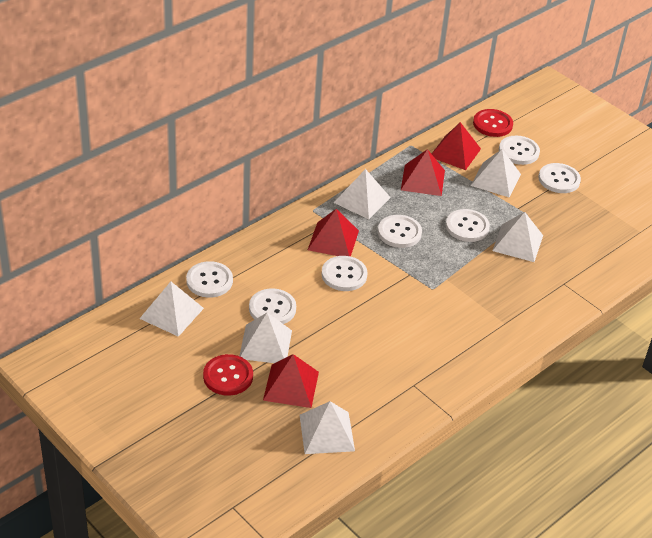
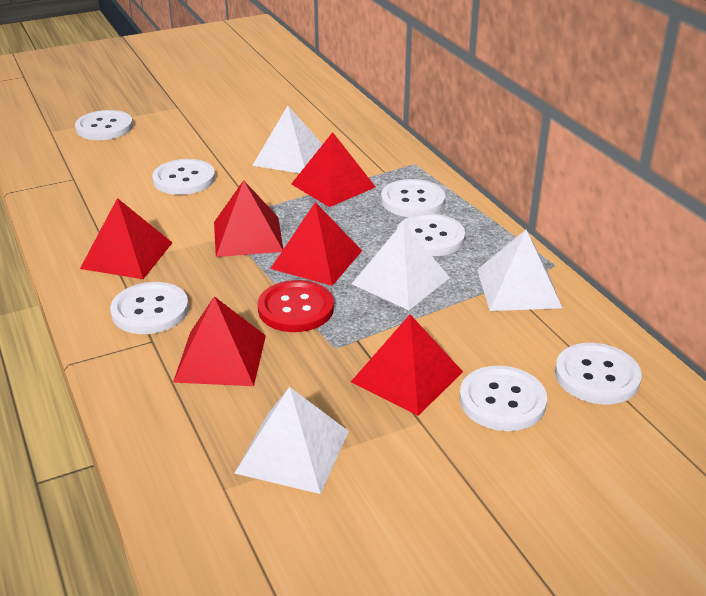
red button: [203,354,253,396] [473,109,513,137] = 2 -> [258,280,334,332] = 1
red pyramid: [263,354,319,408] [308,209,359,257] [401,149,445,196] [432,122,481,170] = 4 -> [80,198,172,279] [173,296,266,386] [214,180,283,257] [270,202,362,286] [291,132,376,207] [351,314,463,416] = 6
white pyramid: [139,282,204,337] [239,313,292,363] [300,401,355,454] [334,169,391,219] [471,149,521,198] [492,212,543,262] = 6 -> [235,387,349,494] [252,106,323,173] [352,222,450,310] [477,230,562,311] = 4

